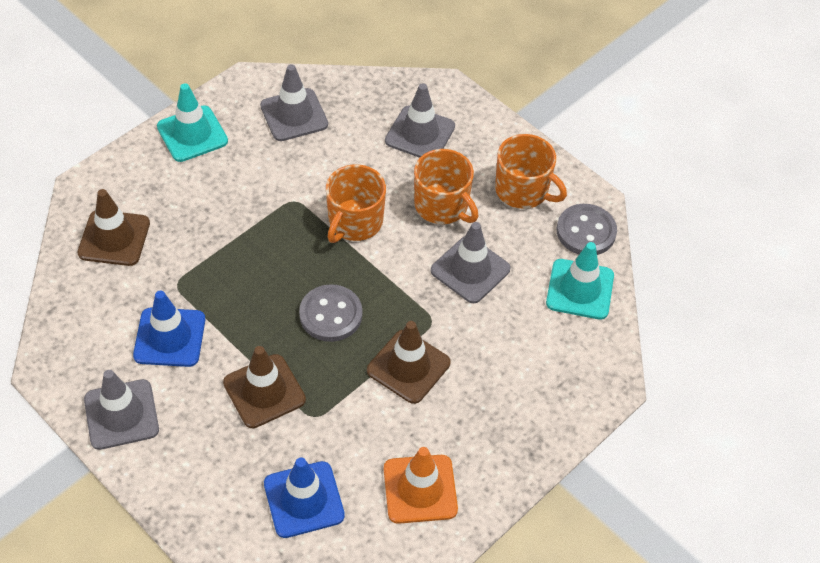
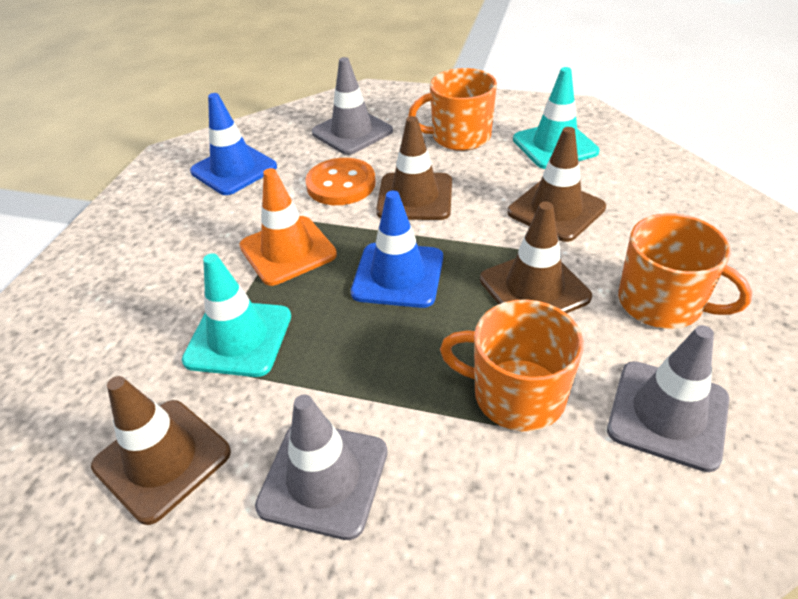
brown traffic cone: [78,189,150,266] [223,346,306,428] [367,321,450,404] = 3 -> [91,376,231,525] [376,116,452,220] [480,202,592,313] [507,127,606,242] = 4
grey button: [299,284,362,342] [557,204,617,255] = 2 -> none = 0
grey traffic cone: [84,370,159,450] [260,64,328,141] [385,83,455,158] [431,222,511,303] = 4 -> [255,395,388,540] [312,57,393,155] [607,325,729,472] = 3
orange button: none = 0 -> [305,158,376,205] = 1

